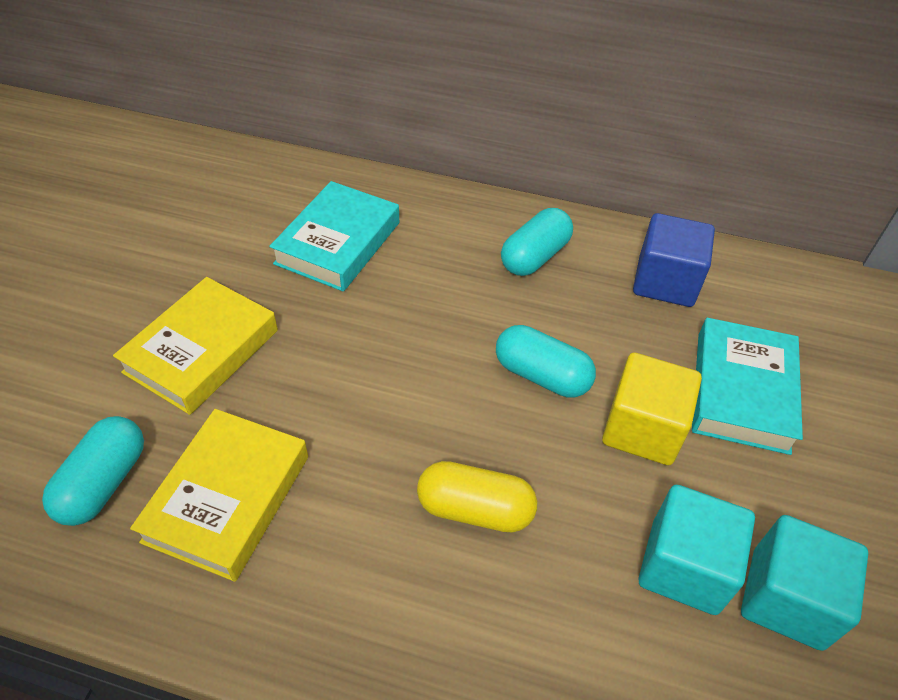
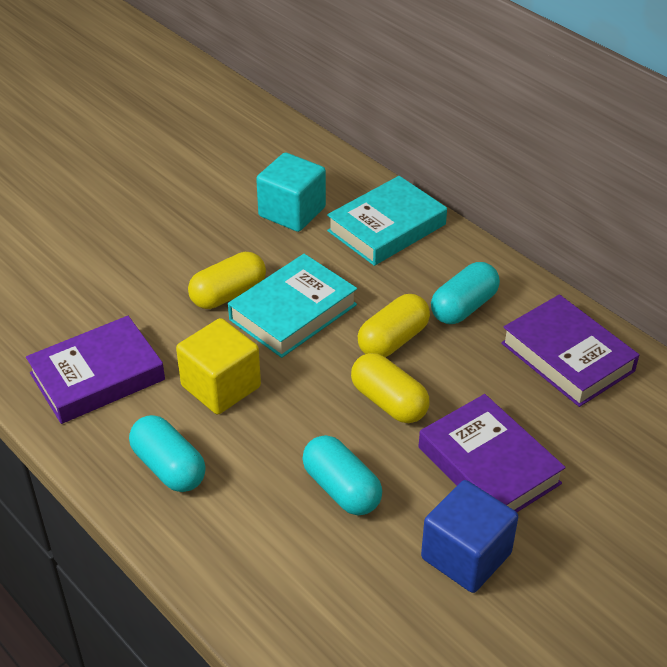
purple book: none = 0 -> [26,316,165,424] [418,394,566,512] [501,294,639,407] = 3
turquoise cube: [639,485,755,615] [741,515,868,651] = 2 -> [256,152,326,232] = 1
yellow book: [113,277,278,415] [130,409,308,582] = 2 -> none = 0
yellow capsule: [417,461,537,532] = 1 -> [188,252,266,309] [351,353,430,423] [358,294,430,357] = 3

